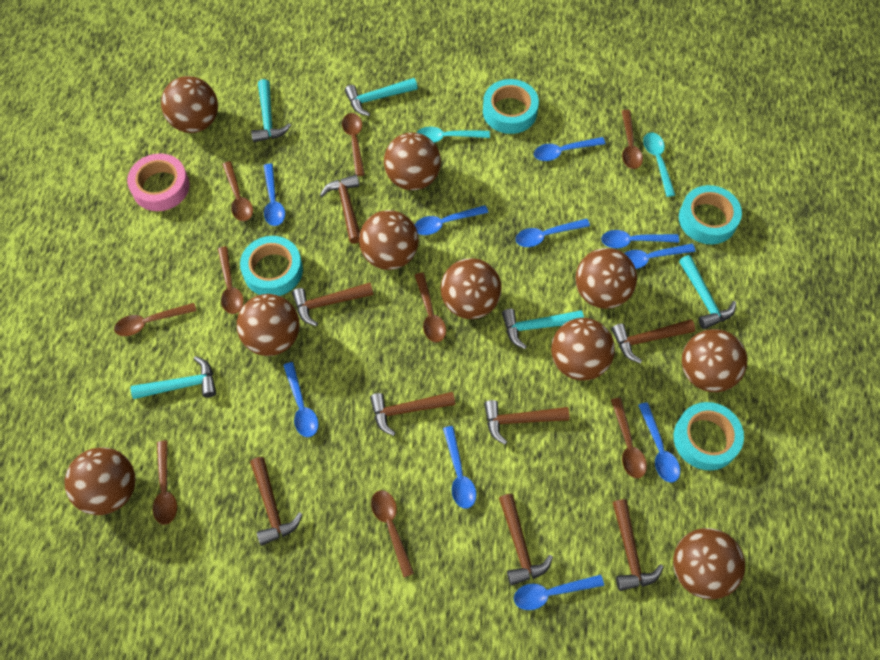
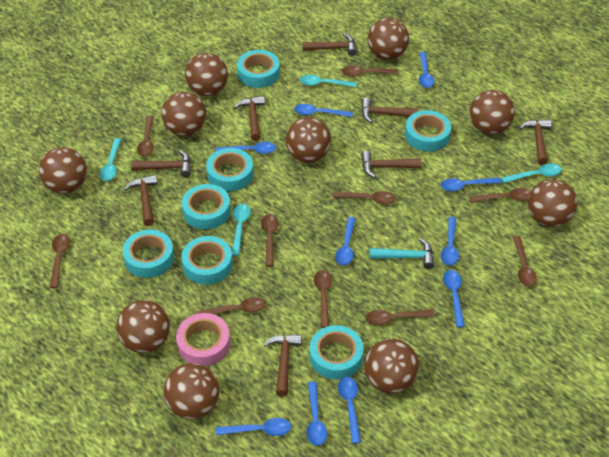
brown spoon: [114,303,196,336] [153,440,177,525] [218,246,244,314] [222,161,253,221] [342,113,365,176] [371,490,414,577] [415,273,446,342] [611,398,647,478] [622,110,643,169] = 9 -> [50,234,70,288] [137,116,154,157] [197,297,266,314] [261,214,279,267] [314,270,332,328] [332,191,396,204] [342,65,398,76] [366,310,435,325] [470,188,531,202] [513,236,537,287] = 10
turquoise hammer: [131,356,216,399] [251,79,291,142] [345,78,418,116] [502,309,584,349] [679,255,736,329] = 5 -> [369,238,434,269] = 1
turquoise spoon: [417,126,490,143] [643,133,675,197] = 2 -> [99,138,121,181] [232,204,251,256] [300,75,357,87] [501,163,562,183] = 4
turquoise tape: [240,236,303,296] [483,79,539,134] [673,402,744,470] [679,185,742,244] = 4 -> [122,230,174,278] [181,236,233,285] [182,184,231,229] [206,148,254,191] [237,50,280,88] [310,325,364,379] [405,110,451,152] = 7

